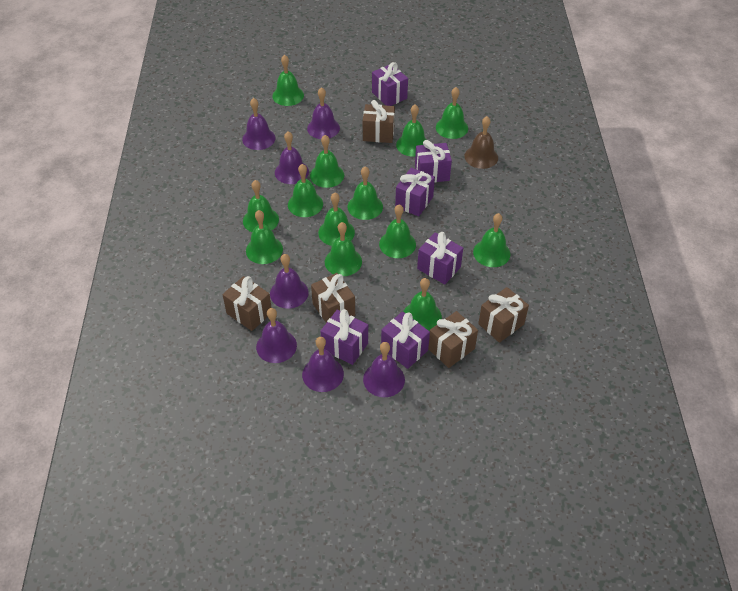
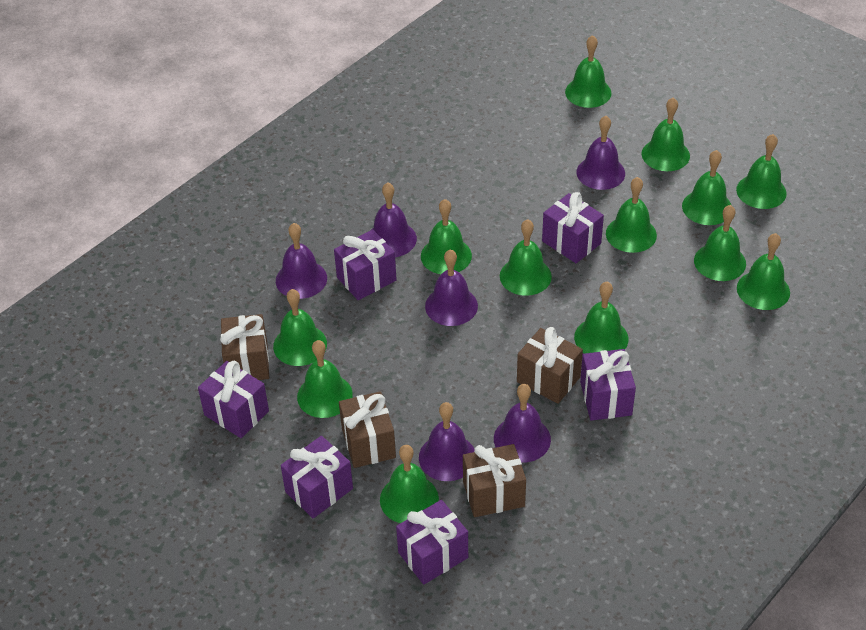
brown bell: [465,116,498,169] = 1 -> none = 0
brown gift: [222,276,272,331] [311,273,355,323] [363,100,395,143] [428,311,478,368] [478,287,529,343] = 5 -> [220,314,269,380] [339,391,396,468] [463,444,526,517] [517,327,583,404] = 4
purple bell: [242,98,275,150] [256,308,297,363] [270,254,309,309] [275,132,309,184] [302,337,344,392] [307,87,340,139] [363,342,405,397] = 7 -> [276,223,327,299] [371,183,417,257] [419,402,474,481] [425,249,478,326] [494,384,551,463] [577,116,625,190] = 6

